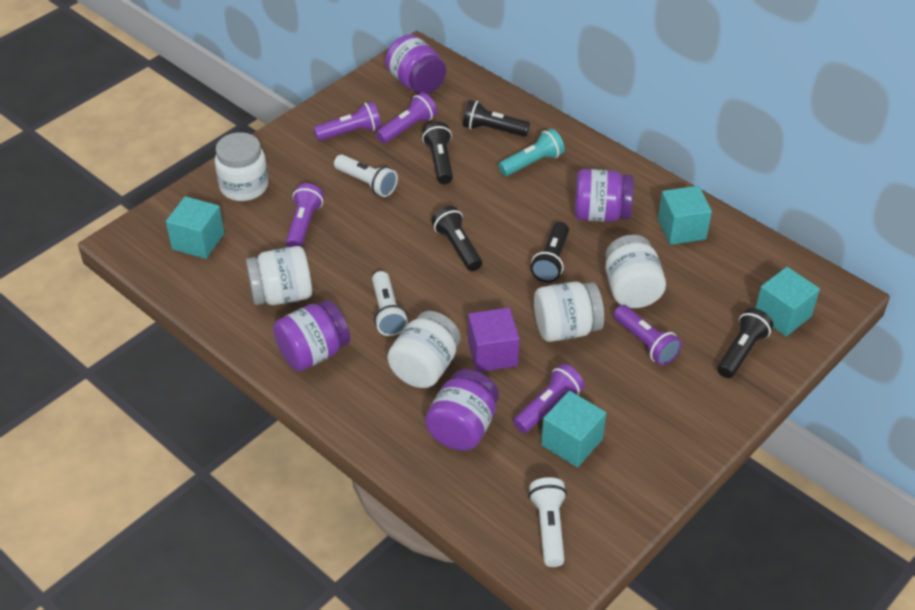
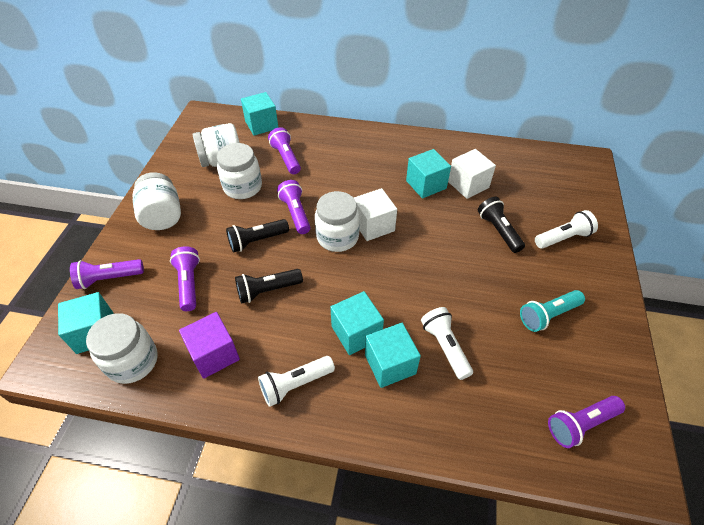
black flashlight: [422,122,453,184] [431,206,482,271] [463,100,530,137] [531,222,569,282] [717,308,773,378] = 5 -> [226,219,289,252] [235,269,303,304] [478,197,525,253] = 3
purple jar: [273,300,350,371] [385,34,446,94] [425,369,499,451] [575,169,634,222] = 4 -> none = 0
turquoise cube: [166,196,224,259] [541,391,606,467] [658,186,712,245] [756,267,820,336] = 4 -> [58,292,113,354] [241,92,278,136] [330,291,384,355] [365,323,421,388] [406,149,451,198] = 5
white cube: none = 0 -> [354,188,397,241] [448,149,496,199] = 2

